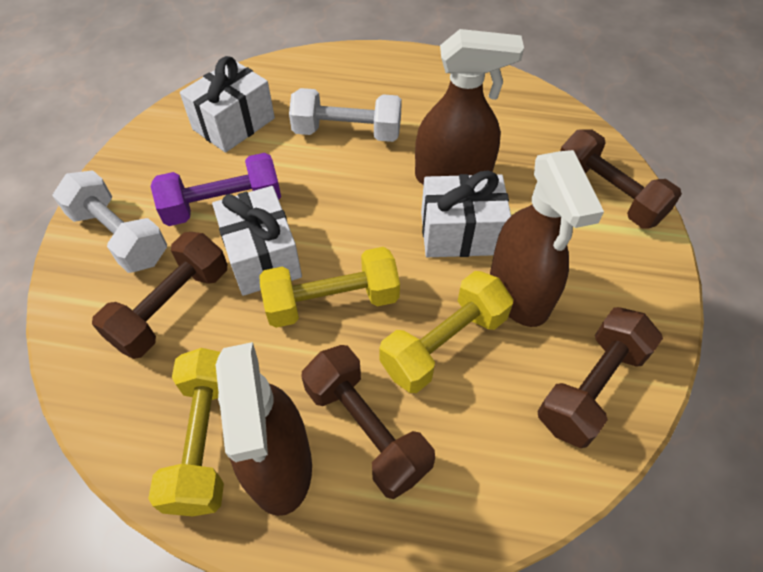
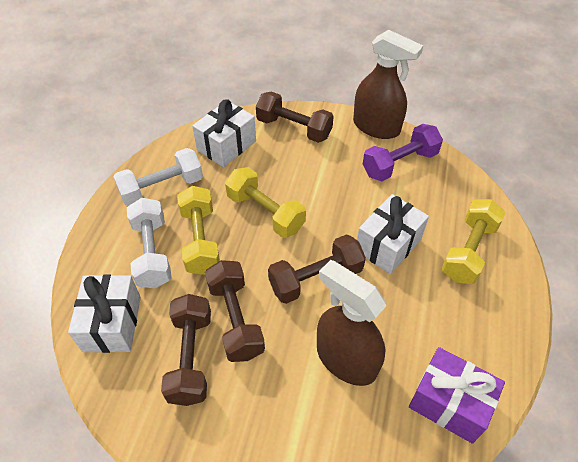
brown spray bottle: [216,342,312,516] [415,29,524,185] [490,150,604,327] = 3 -> [317,260,387,386] [353,30,423,139] = 2
purple gift: none = 0 -> [409,347,505,444] = 1

